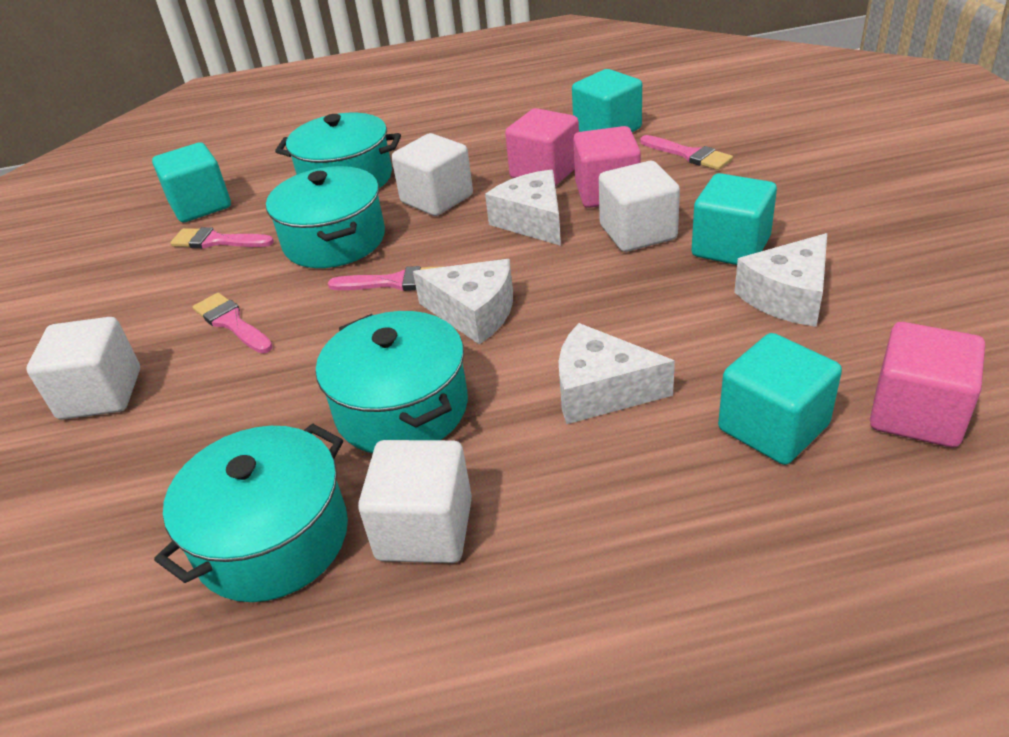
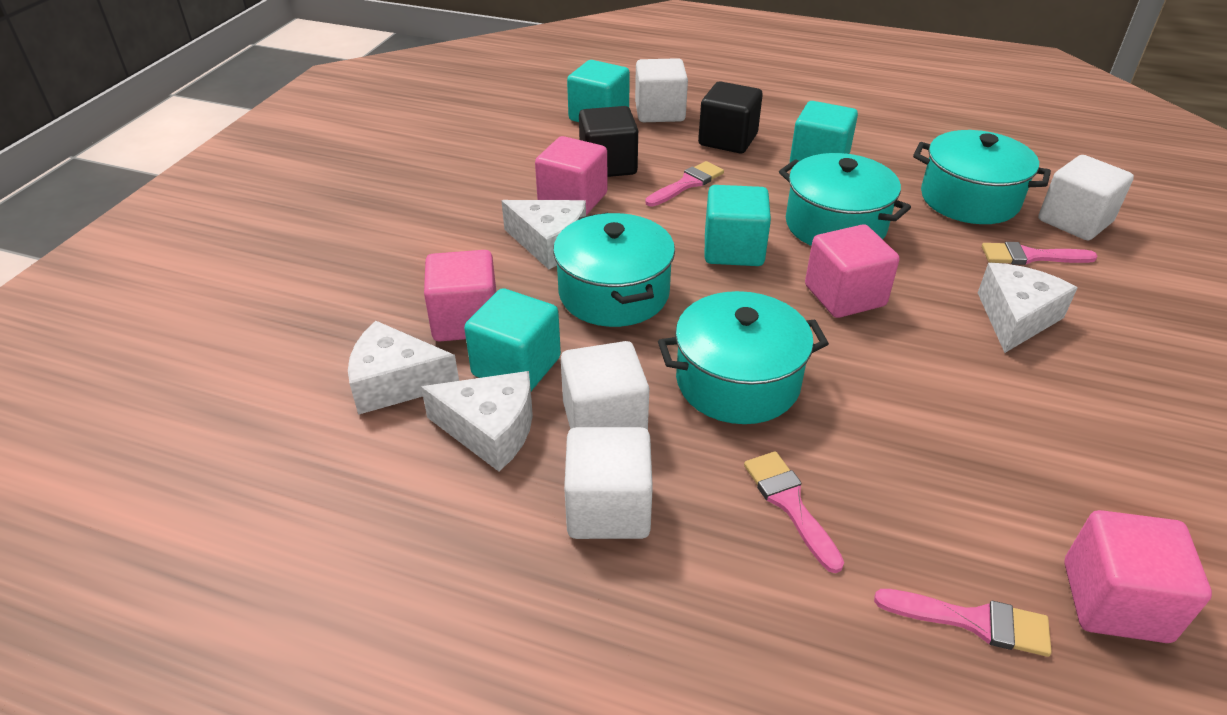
black cube: none = 0 -> [579,106,638,177] [698,81,763,153] = 2
pink cube: [505,108,579,186] [573,126,641,208] [870,322,985,448] = 3 -> [424,250,496,342] [535,136,607,215] [805,224,899,318] [1064,510,1212,643] = 4

